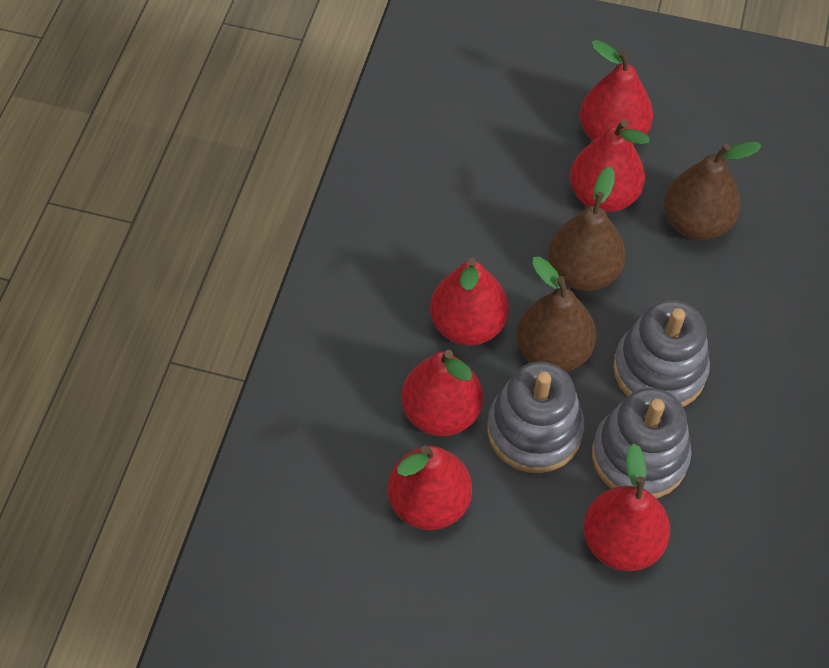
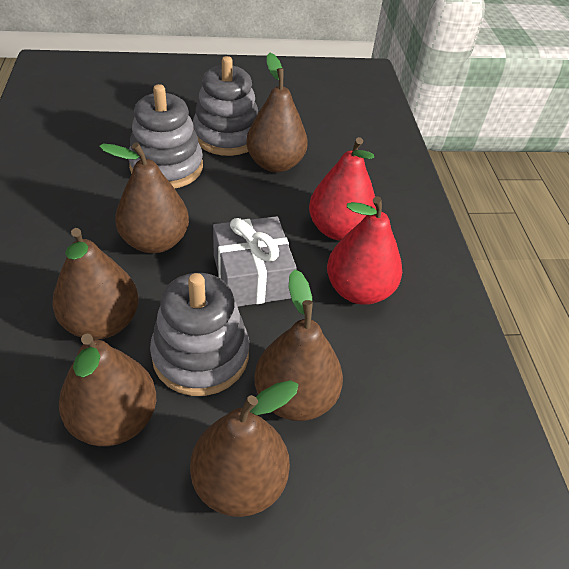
brown pear: [517,257,597,372] [548,166,625,291] [664,142,762,240] = 3 -> [52,228,139,340] [59,333,156,446] [99,142,189,253] [190,380,299,517] [246,53,308,172] [254,269,343,421] = 6
grey gift: none = 0 -> [213,216,297,307] = 1
red pear: [388,445,472,530] [402,350,483,436] [430,257,509,346] [570,120,650,212] [580,40,653,145] [583,443,670,571] = 6 -> [309,137,376,241] [327,196,402,304] = 2

